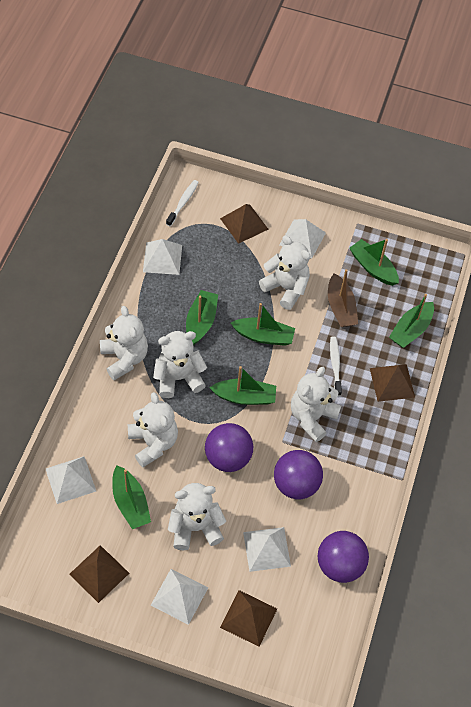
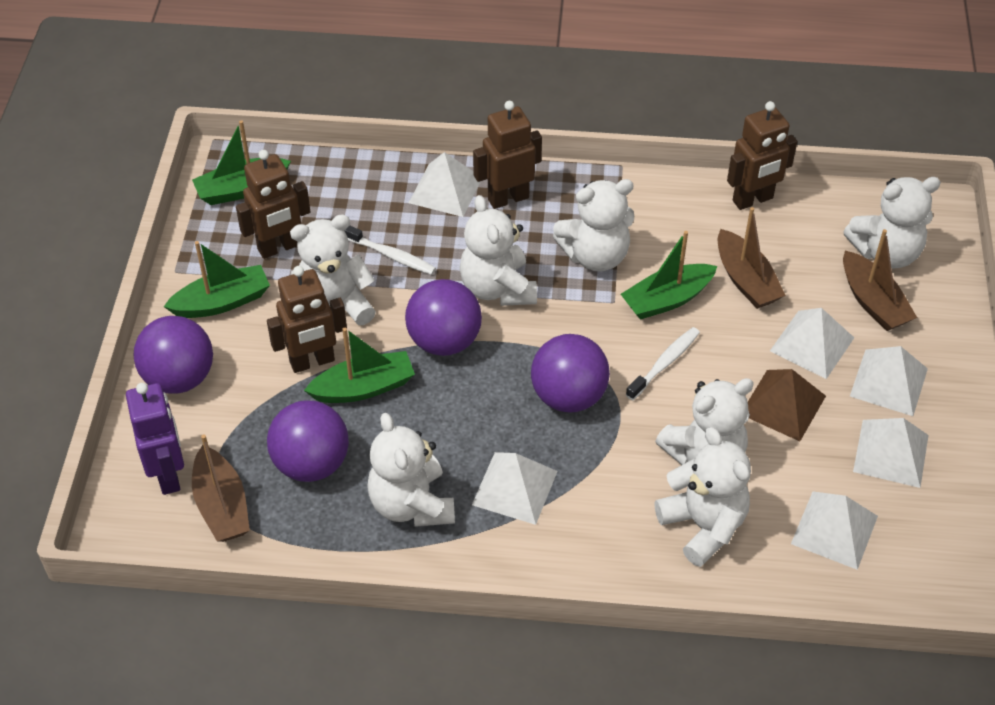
brown boat: [328,269,358,327] = 1 -> [192,434,250,542] [718,207,786,309] [843,229,917,331] = 3
brown pyramid: [69,545,129,603] [220,204,269,244] [220,590,277,647] [370,364,415,402] = 4 -> [748,369,826,441] = 1
brown robot: none = 0 -> [236,150,310,259] [267,266,347,373] [473,101,542,209] [727,101,797,210] = 4
green boat: [112,465,151,529] [186,290,218,345] [209,366,276,405] [231,303,295,346] [349,239,399,286] [389,294,434,348] = 6 -> [164,241,270,318] [192,120,291,205] [304,328,415,403] [621,231,717,320] = 4
purple ball: [205,423,253,472] [274,450,323,499] [318,531,369,583] = 3 -> [133,316,213,394] [267,400,349,482] [405,279,482,356] [531,334,610,413] = 4
purple robot: none = 0 -> [126,383,184,495] = 1
white pyramid: [46,456,96,504] [143,239,182,275] [151,569,208,625] [243,527,291,572] [279,219,326,259] = 5 -> [409,152,481,217] [472,452,558,525] [770,308,854,379] [791,491,878,570] [850,346,928,416] [853,418,929,488] = 6
white teddy bear: [100,306,148,380] [128,392,178,467] [153,331,207,398] [168,483,226,550] [259,236,311,310] [291,367,341,442] = 6 -> [290,214,376,325] [367,413,455,527] [460,195,537,306] [553,179,634,272] [654,427,751,567] [655,378,754,465] [843,177,941,269] = 7

